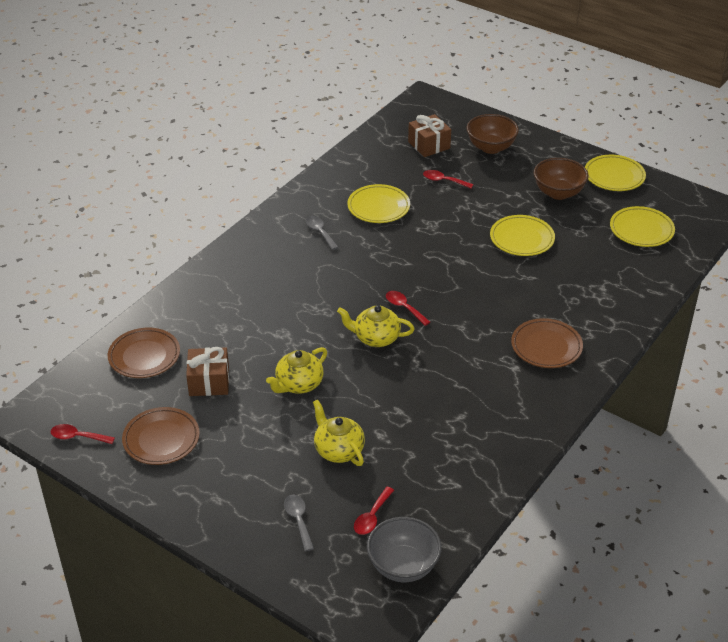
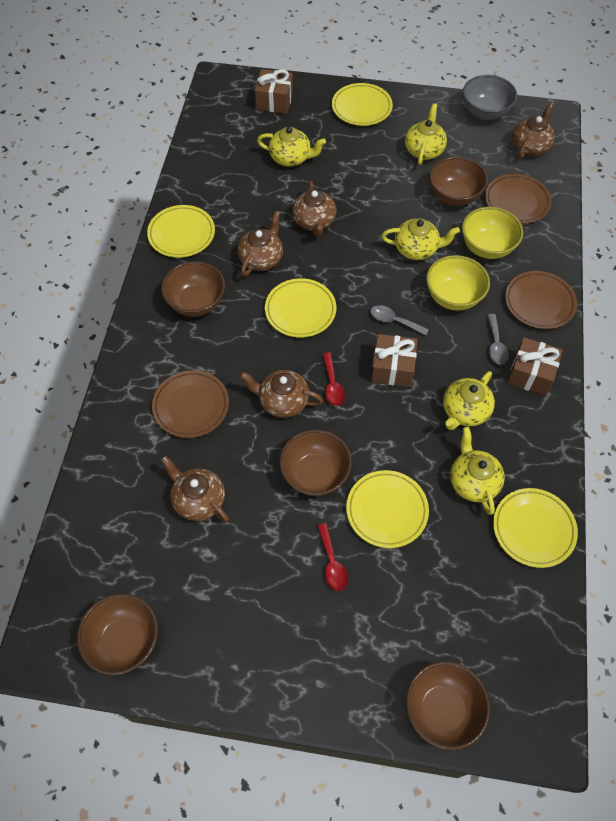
brown bowl: [466,114,519,154] [534,158,588,200] = 2 -> [77,593,158,675] [161,261,225,317] [279,429,352,496] [406,661,490,750] [429,156,488,206] = 5
brown gift: [186,347,229,396] [408,114,451,157] = 2 -> [255,69,293,114] [371,334,417,387] [507,337,563,396] = 3
brown teapot: none = 0 -> [161,456,229,523] [237,211,283,276] [240,370,323,418] [292,181,336,237] [512,102,555,159] = 5
red spoon: [50,424,115,444] [354,487,394,535] [386,291,430,326] [423,170,474,188] = 4 -> [317,523,348,591] [323,352,345,406] = 2
yellow bowl: none = 0 -> [426,255,490,311] [462,207,523,259] = 2
yellow plate: [347,184,410,223] [490,215,555,256] [585,155,646,191] [610,206,675,247] = 4 -> [147,205,215,258] [265,278,336,338] [332,83,393,126] [346,470,429,548] [493,488,578,568] = 5
yellow teapot: [266,347,327,394] [313,399,365,466] [337,305,415,347] = 3 -> [257,127,326,167] [382,218,460,260] [405,103,447,165] [443,371,495,430] [450,427,505,515] = 5

